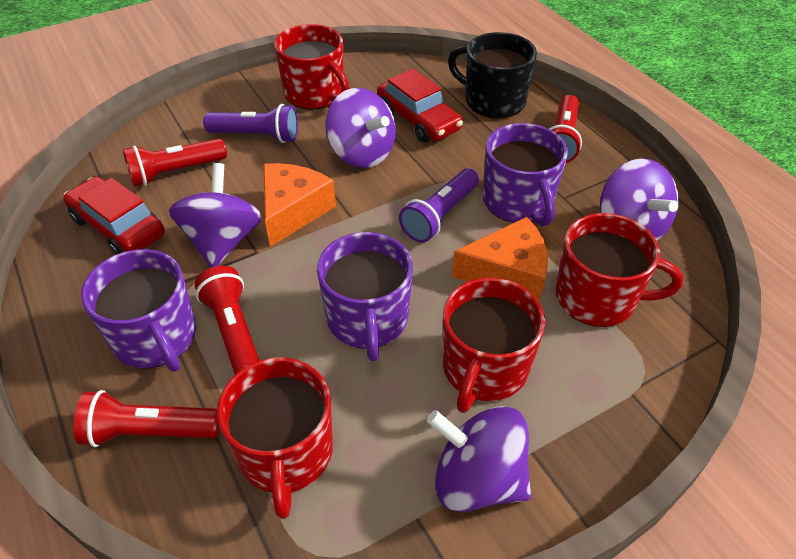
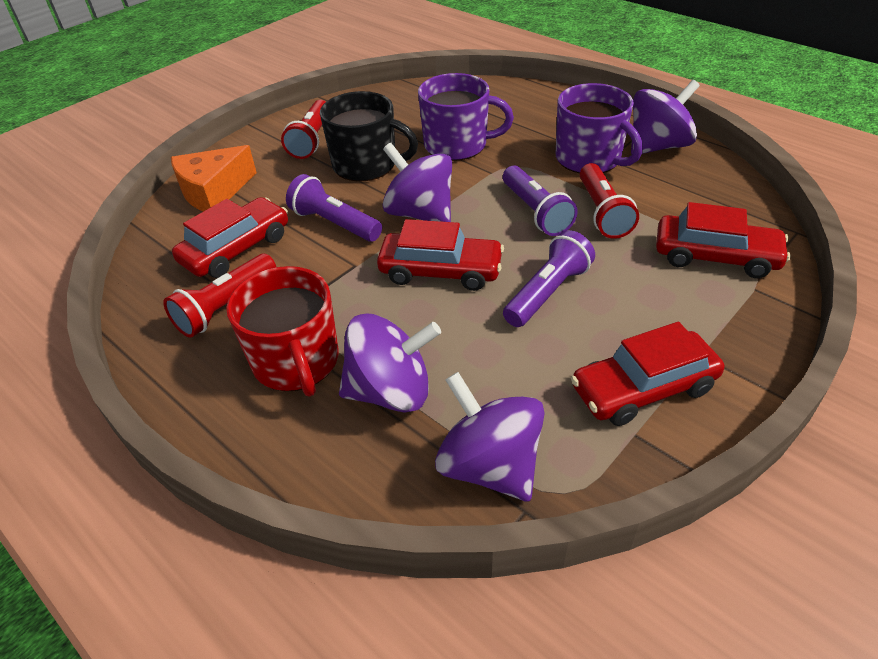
orange cheese: [263,163,336,247] [452,217,548,302] = 2 -> [171,145,257,212] = 1
purple flashlight: [203,104,298,143] [399,168,479,243] = 2 -> [286,174,382,242] [503,166,578,236] [503,230,595,327] = 3
purple mug: [81,249,196,372] [317,232,413,361] [483,123,568,226] = 3 -> [418,73,514,161] [556,83,643,173] = 2
red car: [63,177,165,255] [377,69,463,142] = 2 -> [172,197,288,278] [377,219,504,291] [571,322,724,426] [656,202,790,278] = 4
red flashlight: [73,390,220,447] [123,139,227,187] [195,266,260,374] [549,95,582,163] = 4 -> [163,254,276,338] [281,100,326,159] [580,163,639,239] = 3
red mug: [217,357,333,519] [274,24,350,110] [443,277,545,413] [555,213,683,327] = 4 -> [226,266,339,397] = 1

